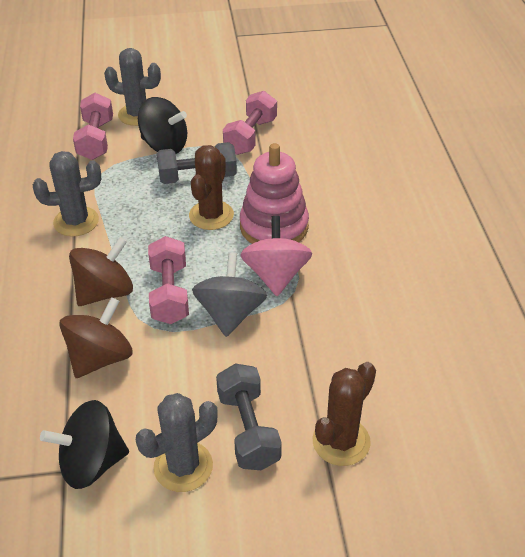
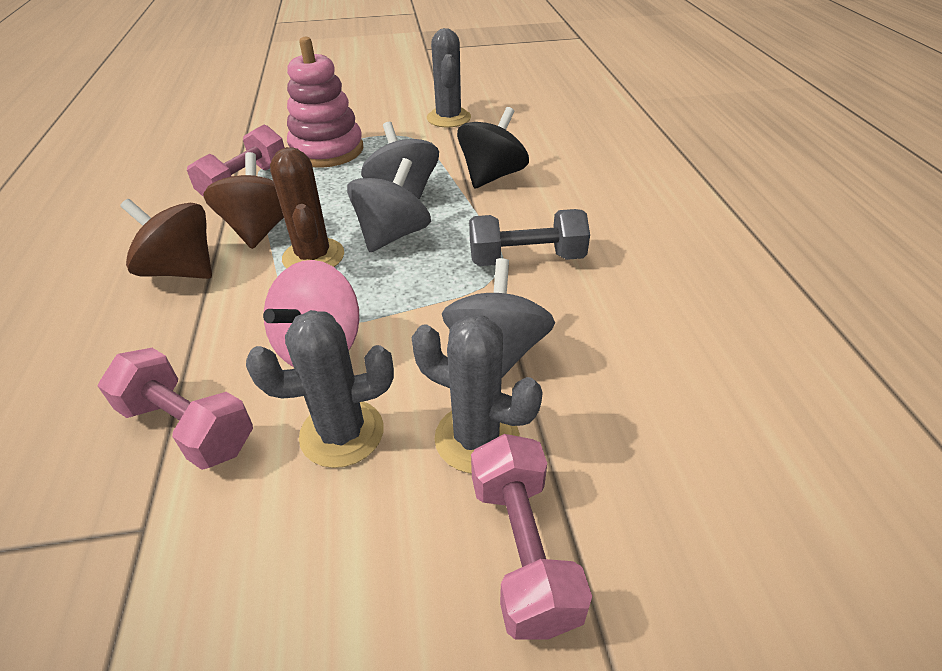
black spinning top: [40,400,129,489] [138,97,187,154] = 2 -> [457,107,529,189] = 1
brown cactus: [189,145,234,230] [313,362,376,466] = 2 -> [270,147,344,268] = 1
grey dumbbell: [157,142,237,184] [216,364,282,470] = 2 -> [469,209,590,266] = 1
grey spinning top: [192,252,267,337] = 1 -> [347,158,431,252] [361,122,439,200] [442,258,555,377] = 3

